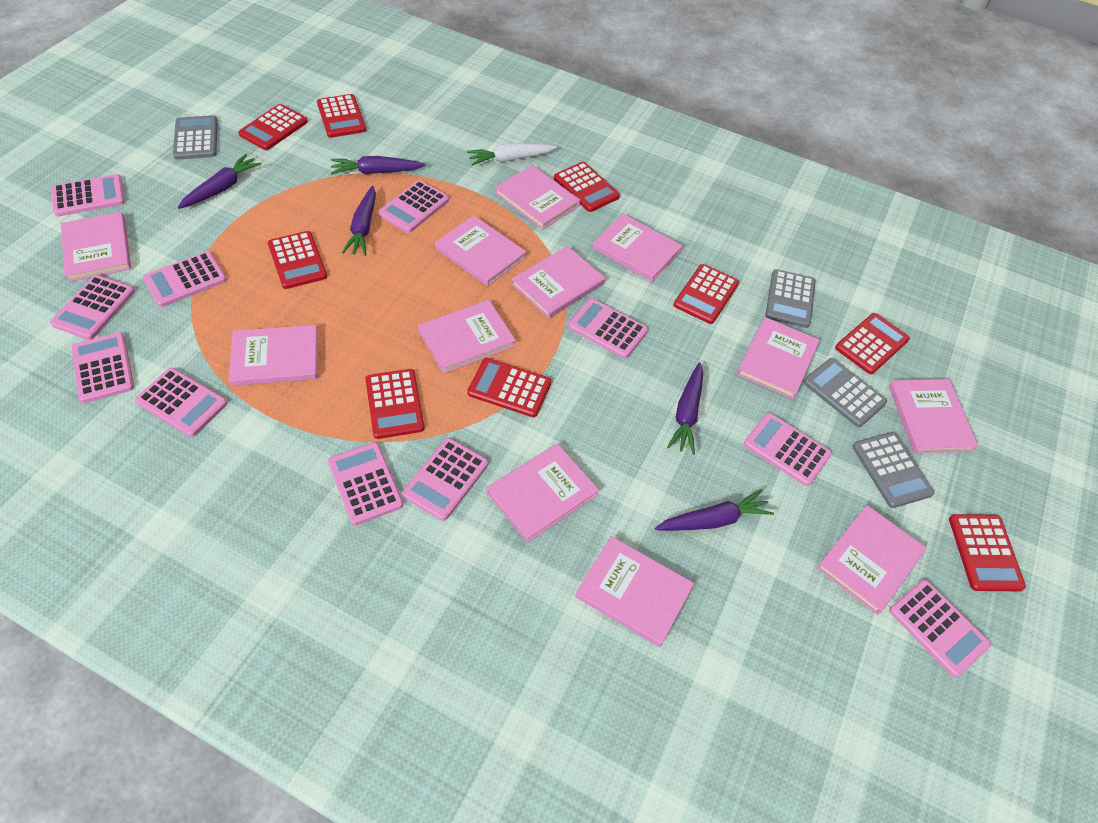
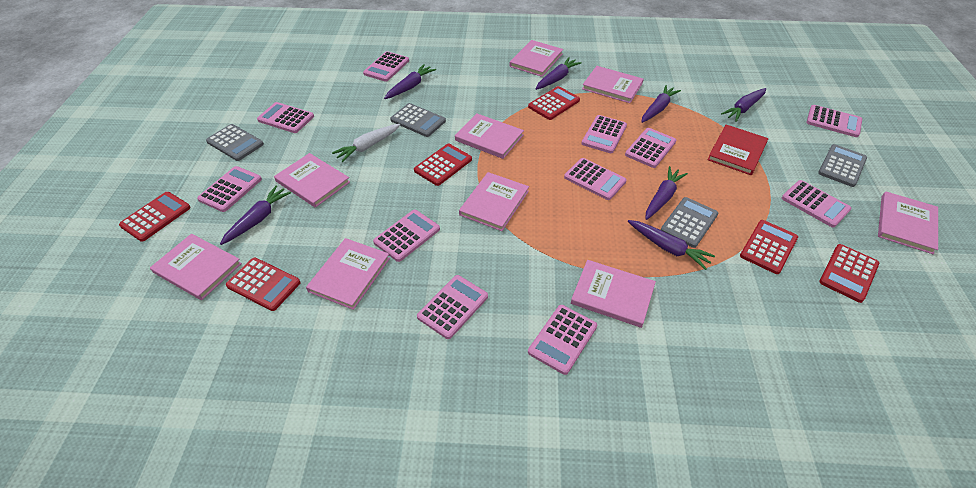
pink book: [61,212,131,282] [229,325,318,386] [418,300,516,374] [435,215,526,286] [487,443,599,543] [495,165,581,230] [511,246,605,318] [575,536,694,647] [592,214,683,282] [736,317,820,399] [817,505,926,615] [889,379,978,453] = 12 -> [150,234,242,300] [274,153,350,208] [306,238,390,310] [455,113,524,159] [459,172,529,231] [510,40,563,77] [571,260,656,328] [582,66,644,103] [878,192,938,254] = 9
purple carrot: [178,154,262,209] [331,156,426,175] [342,186,376,256] [655,489,774,531] [667,362,703,455] = 5 -> [220,186,291,245] [384,64,436,99] [536,57,582,90] [628,220,715,270] [641,85,681,123] [645,166,688,220] [721,88,766,122] = 7
red book: none = 0 -> [707,125,768,175] = 1
red calculator: [238,104,308,150] [268,231,327,289] [317,94,366,138] [365,369,425,439] [467,358,551,417] [554,162,620,212] [674,264,739,324] [835,313,910,374] [949,514,1026,591] = 9 -> [119,192,190,242] [226,258,301,311] [414,144,472,186] [528,86,580,120] [740,220,798,274] [819,244,879,303] = 6

